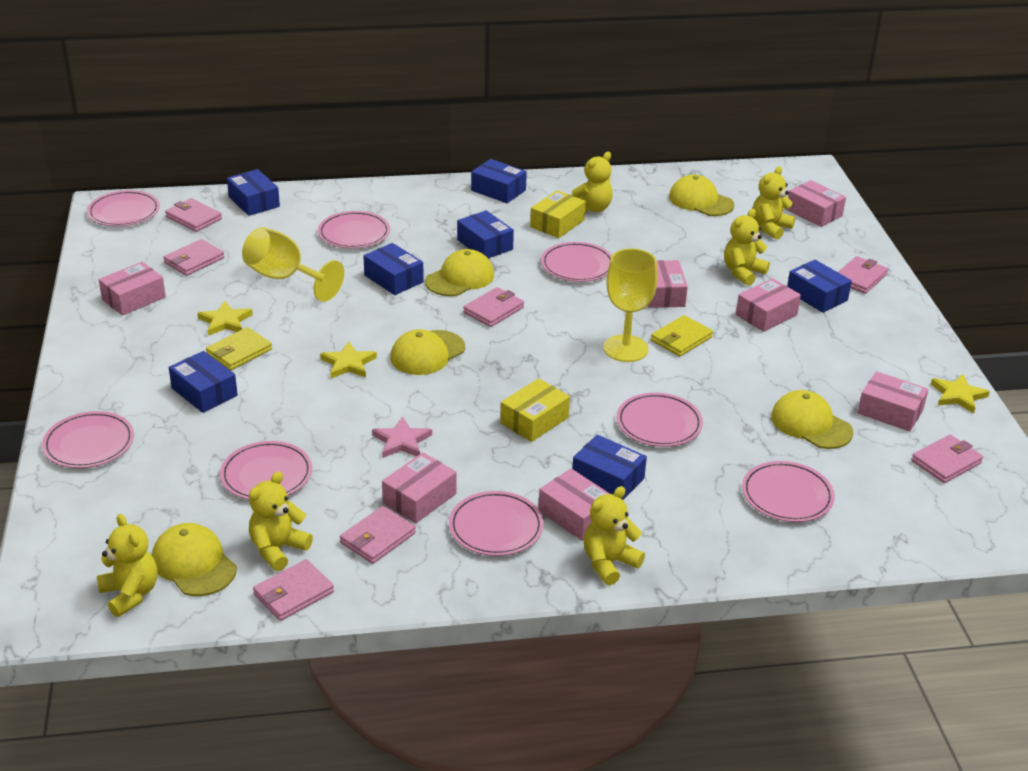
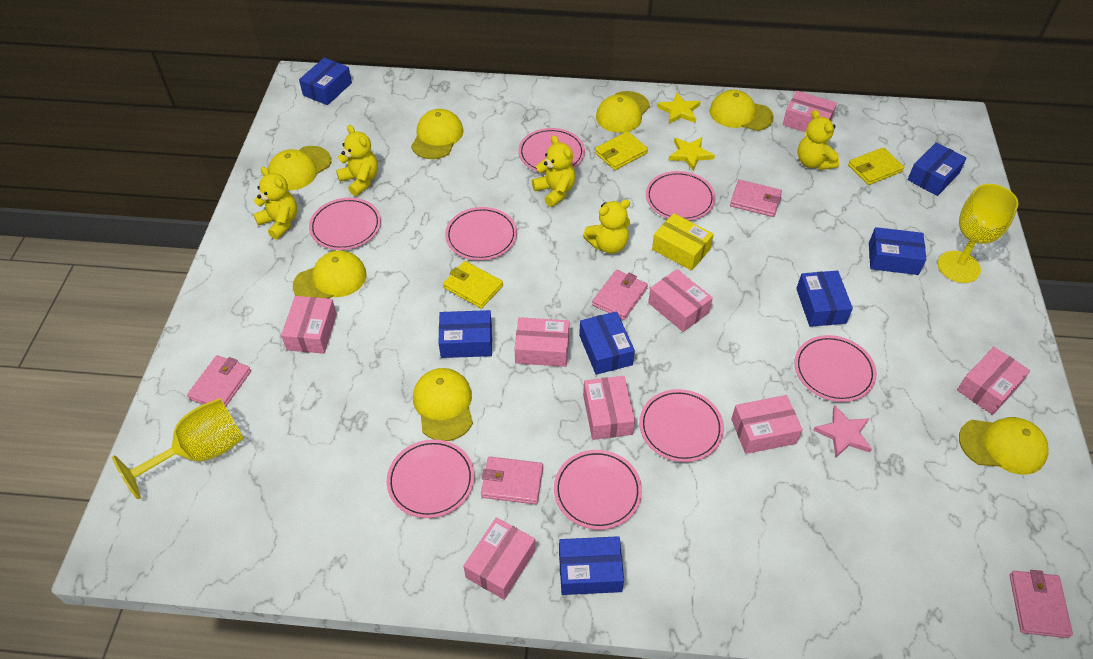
pink box: [99,262,166,316] [382,452,456,523] [538,469,610,540] [648,260,688,308] [736,278,801,332] [787,180,846,227] [858,371,928,432] = 7 -> [281,296,337,354] [464,517,535,600] [514,317,570,367] [583,376,635,440] [648,269,713,332] [731,395,803,454] [783,91,837,132] [957,347,1030,415] = 8
pink wallet: [163,239,224,276] [165,198,222,232] [253,559,334,621] [340,506,416,564] [463,287,524,327] [838,256,888,294] [911,434,983,483] = 7 -> [187,355,251,407] [481,457,543,504] [592,270,648,320] [730,180,782,217] [1009,570,1073,638] = 5
yellow box: [500,378,570,442] [530,190,586,238] = 2 -> [652,213,714,271] = 1
yellow cap: [152,523,237,596] [390,329,465,375] [425,249,494,296] [669,175,734,216] [771,390,853,449] = 5 -> [268,146,331,191] [293,250,366,299] [411,109,463,159] [413,368,473,441] [596,91,650,133] [710,90,774,131] [959,417,1049,474] = 7
yellow star: [197,301,253,336] [320,342,377,378] [931,374,990,413] = 3 -> [657,93,701,124] [669,137,715,171] = 2
yellow teddy bear: [97,514,157,617] [249,471,313,571] [572,152,613,213] [584,486,645,585] [724,209,770,286] [752,166,795,240] = 6 -> [253,167,297,240] [336,125,378,196] [532,135,576,207] [583,199,630,254] [798,110,839,170] = 5
yellow wallet: [206,327,272,370] [651,315,713,357] = 2 -> [443,261,503,309] [595,131,648,170] [848,147,904,185] = 3

